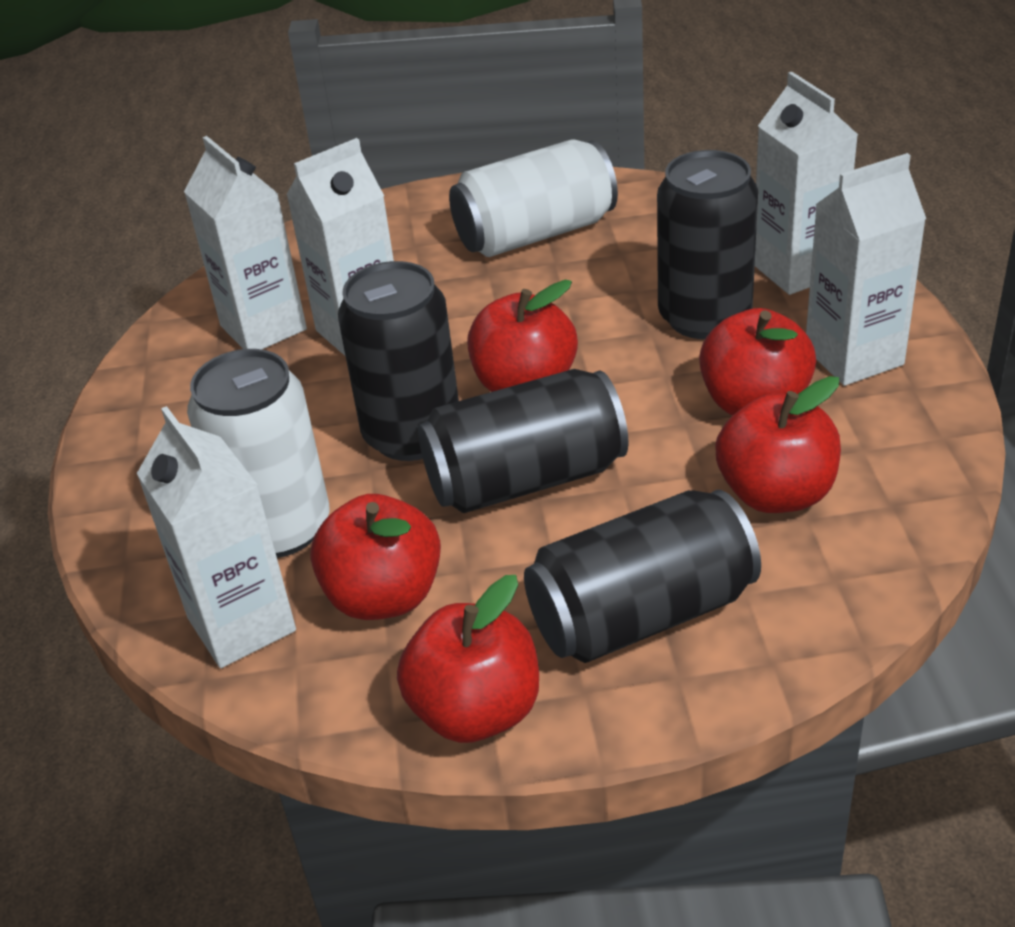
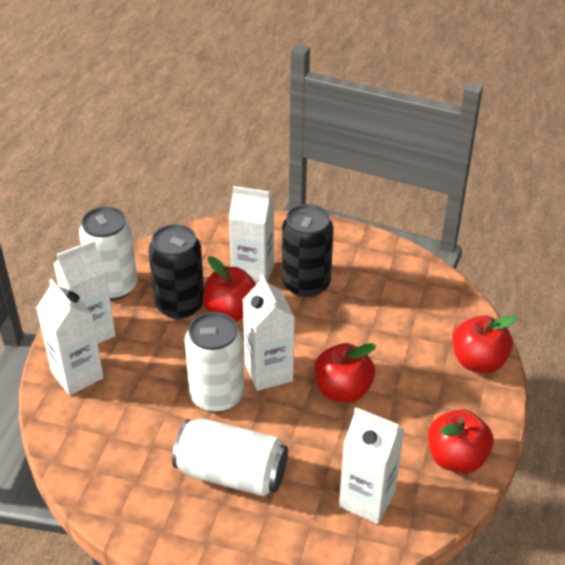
black can: [338,261,459,461] [418,369,628,513] [524,490,761,663] [657,150,758,339] = 4 -> [148,224,204,319] [282,204,334,298] = 2
red apple: [310,494,441,620] [397,575,539,743] [467,280,578,392] [699,308,816,416] [715,376,841,513] = 5 -> [203,256,256,322] [314,343,377,403] [428,409,494,473] [453,315,517,373] = 4
white can: [187,349,330,558] [449,139,618,257] = 2 -> [79,207,138,300] [172,418,288,497] [185,312,244,413] = 3

